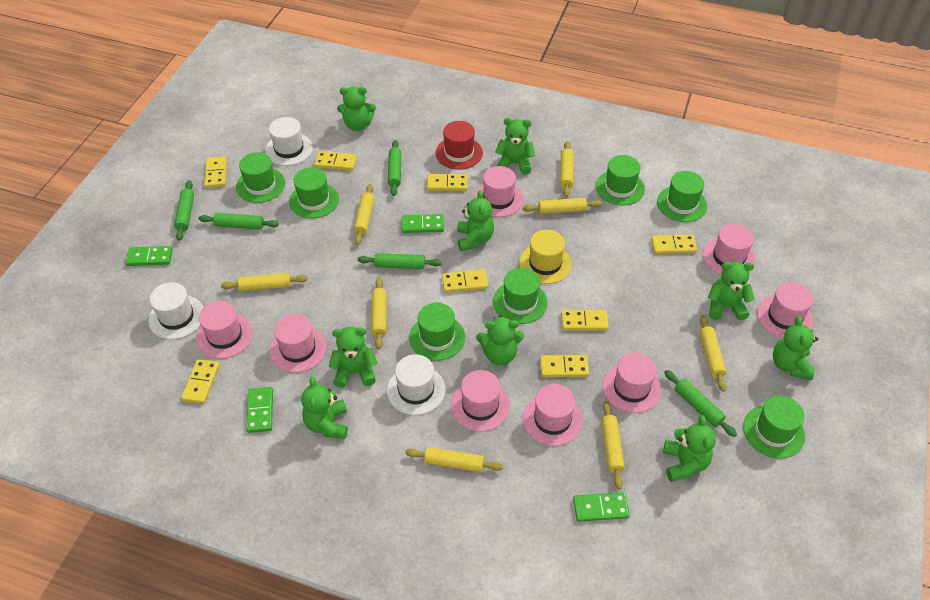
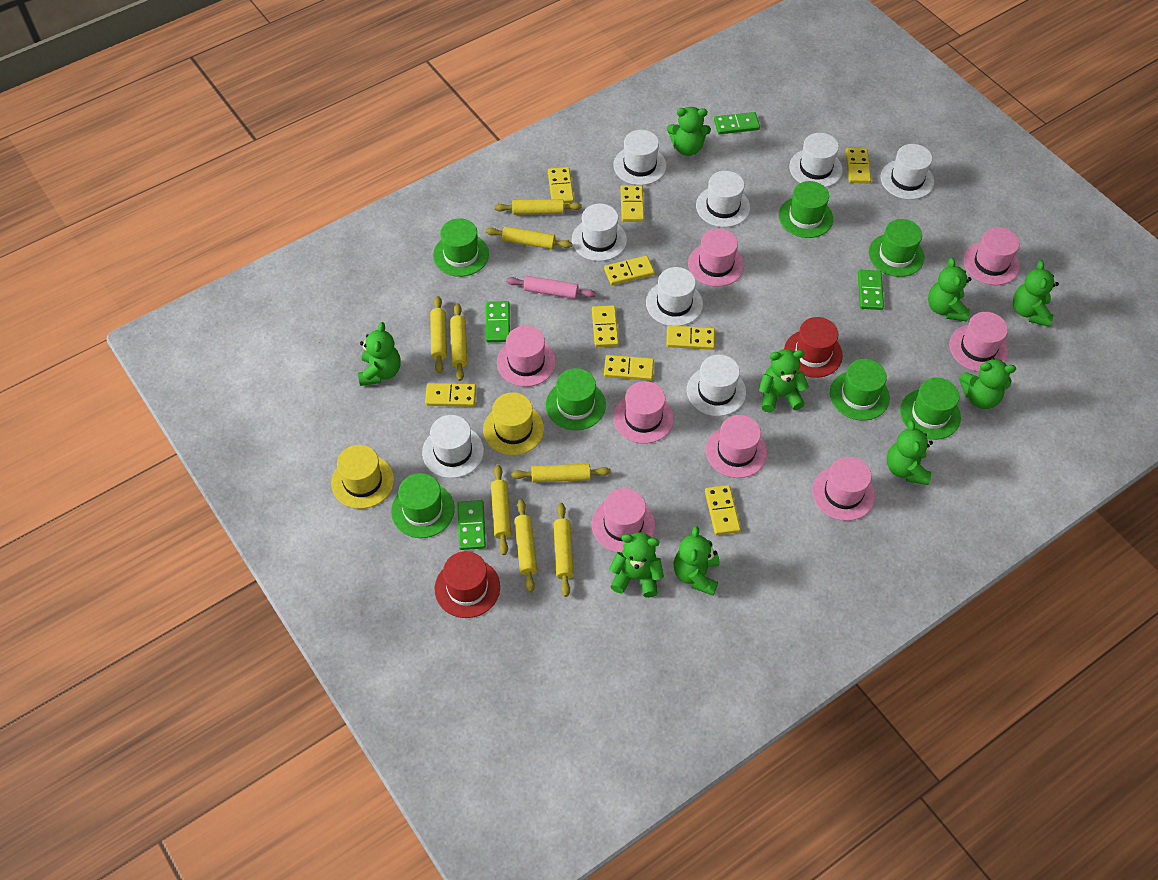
green rolling pin: [174,180,194,241] [199,213,279,230] [358,253,442,269] [388,140,401,196] [664,370,737,437] = 5 -> none = 0
pink rolling pin: none = 0 -> [506,276,596,299] = 1
red hat: [435,121,483,170] = 1 -> [435,551,500,618] [784,317,843,378] = 2
white hat: [148,282,204,339] [265,117,313,166] [387,354,445,415] = 3 -> [422,415,484,478] [572,203,627,261] [613,130,666,185] [646,267,703,326] [687,355,746,416] [696,171,750,227] [789,133,843,187] [880,144,934,200] = 8
yellow domino: [181,359,220,404] [205,156,227,188] [314,151,357,171] [427,174,468,191] [442,270,488,293] [540,355,589,377] [561,310,609,331] [651,234,697,254] = 8 -> [425,383,476,407] [548,167,574,203] [592,305,619,347] [604,256,655,285] [604,355,654,381] [620,185,644,222] [666,325,715,350] [705,485,741,535] [845,148,871,183] = 9
yellow hat: [519,230,572,284] = 1 -> [331,445,394,509] [483,392,544,455] = 2

